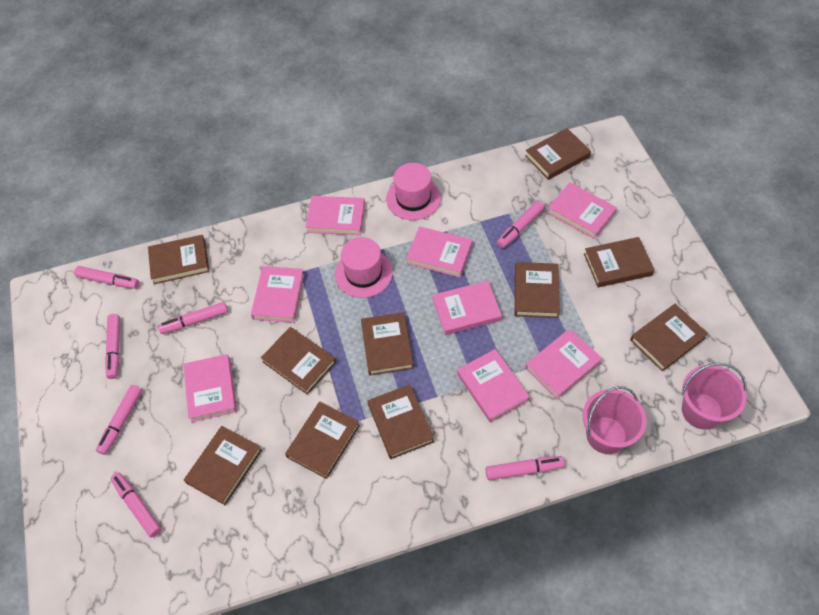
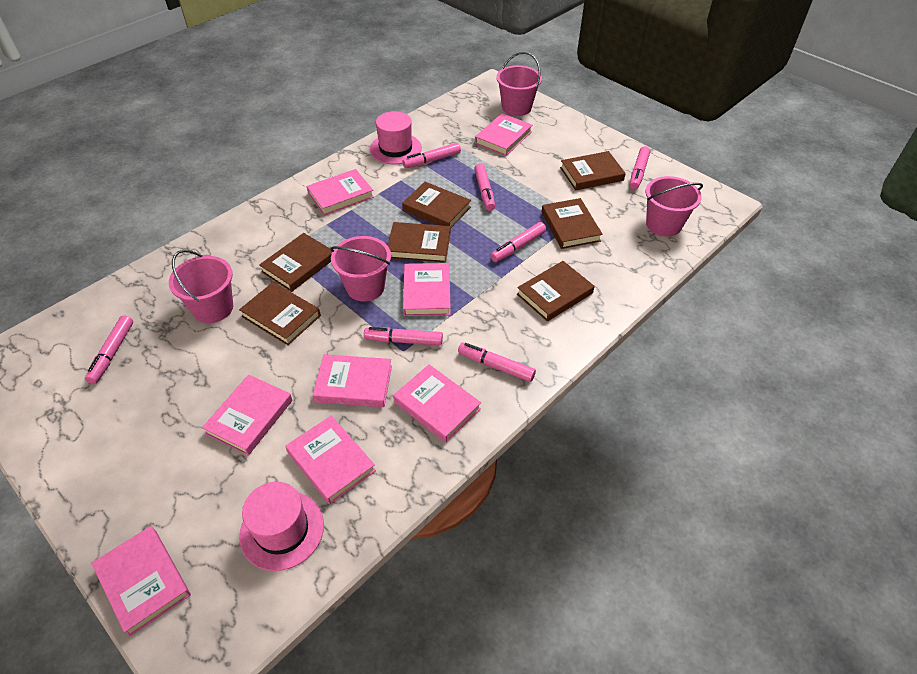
brown book: [148,235,209,284] [184,426,262,505] [261,327,336,395] [285,401,360,479] [361,312,414,376] [367,384,434,459] [515,262,560,318] [525,128,591,180] [584,237,654,287] [630,304,708,371] = 10 -> [239,282,321,345] [259,233,332,292] [388,222,451,262] [402,182,471,228] [517,261,594,321] [542,198,602,249] [560,151,626,191] = 7
pink bucket: [583,386,647,454] [682,363,747,430] = 2 -> [169,250,233,323] [330,236,391,301] [496,52,542,116] [646,176,703,237] = 4

